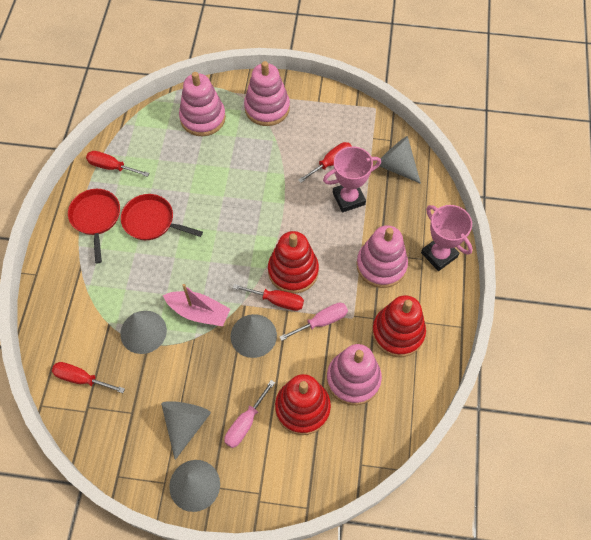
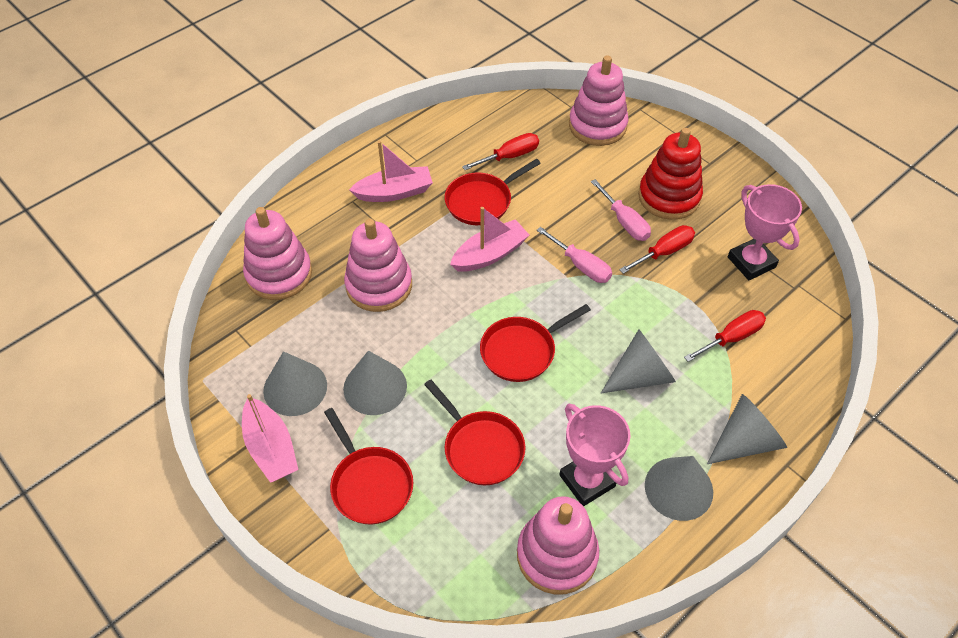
pink boat: [163,284,230,326] = 1 -> [242,394,298,483] [349,141,433,202] [450,207,529,272] = 3
red pan: [68,189,120,263] [121,194,203,240] = 2 -> [324,408,413,525] [424,380,526,485] [445,159,541,225] [480,304,591,382] = 4
red screwdriver: [52,362,125,393] [86,151,149,177] [233,284,304,311] [298,142,352,183] = 4 -> [462,133,539,170] [619,225,695,274] [684,310,766,362] = 3
red stacking toy: [268,231,319,294] [275,374,331,435] [372,295,426,357] = 3 -> [638,128,703,220] = 1

